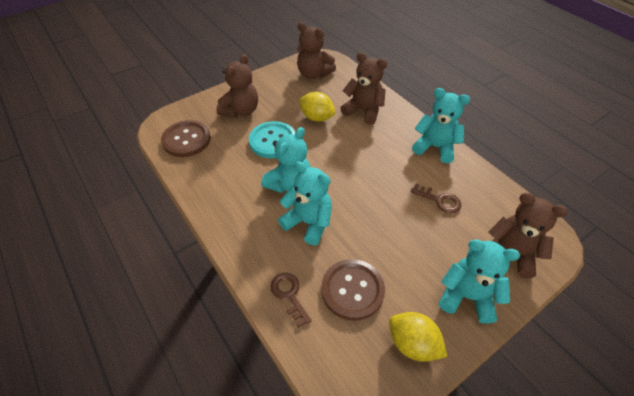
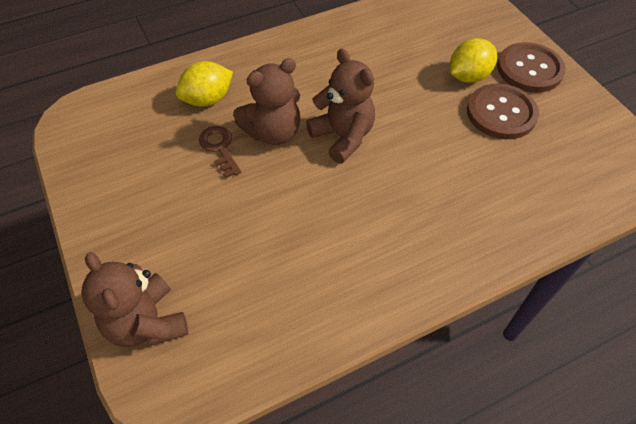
brown key: [270,273,312,328] [411,183,461,214] = 2 -> [199,126,241,178] = 1
brown teddy bear: [216,54,258,118] [297,23,336,79] [340,52,387,125] [488,193,568,278] = 4 -> [81,252,188,347] [233,58,300,145] [306,48,375,163] = 3
turquoise button: [249,121,295,158] = 1 -> none = 0
turquoise teddy bear: [261,127,310,193] [278,161,332,246] [412,88,470,163] [439,239,520,324] = 4 -> none = 0

